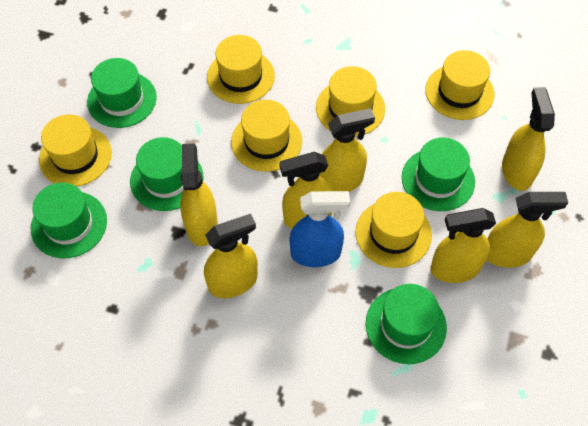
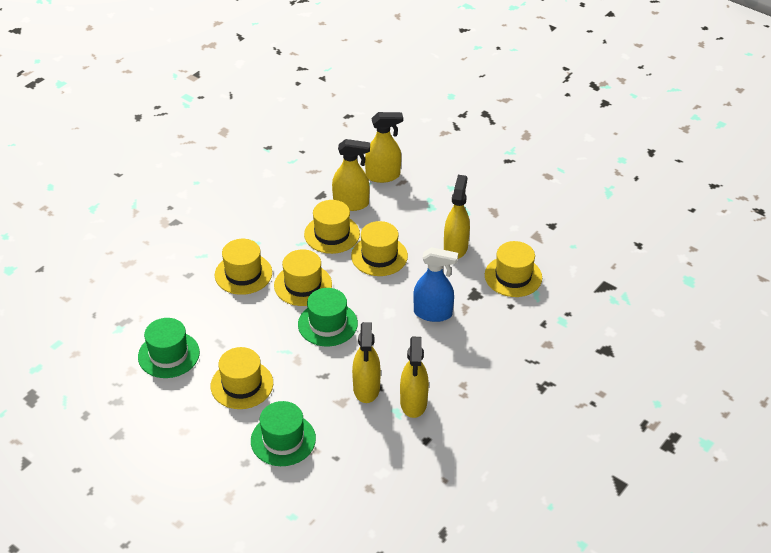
green hat: [31,183,107,258] [87,58,157,128] [130,137,204,211] [366,284,447,364] [402,138,475,211] = 5 -> [138,318,200,378] [251,401,316,466] [298,288,358,346] = 3
yellow spray bottle: [180,143,218,246] [204,214,258,298] [279,152,333,229] [319,108,375,192] [430,208,496,283] [487,192,568,268] [502,87,555,191] = 7 -> [332,139,370,211] [352,322,381,403] [365,112,403,183] [400,337,429,418] [444,175,470,259] = 5

